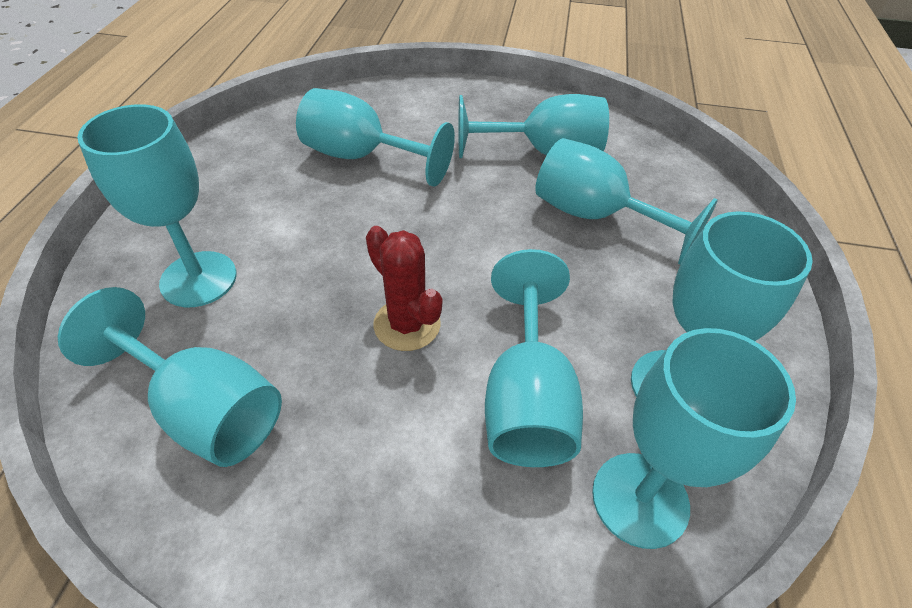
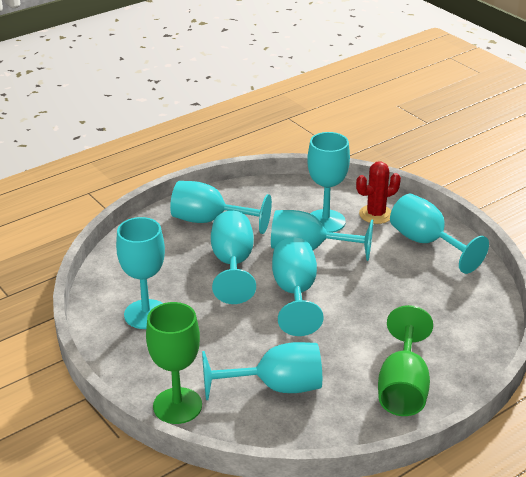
green goblet: none = 0 -> [146,302,202,424] [378,305,433,416] = 2

